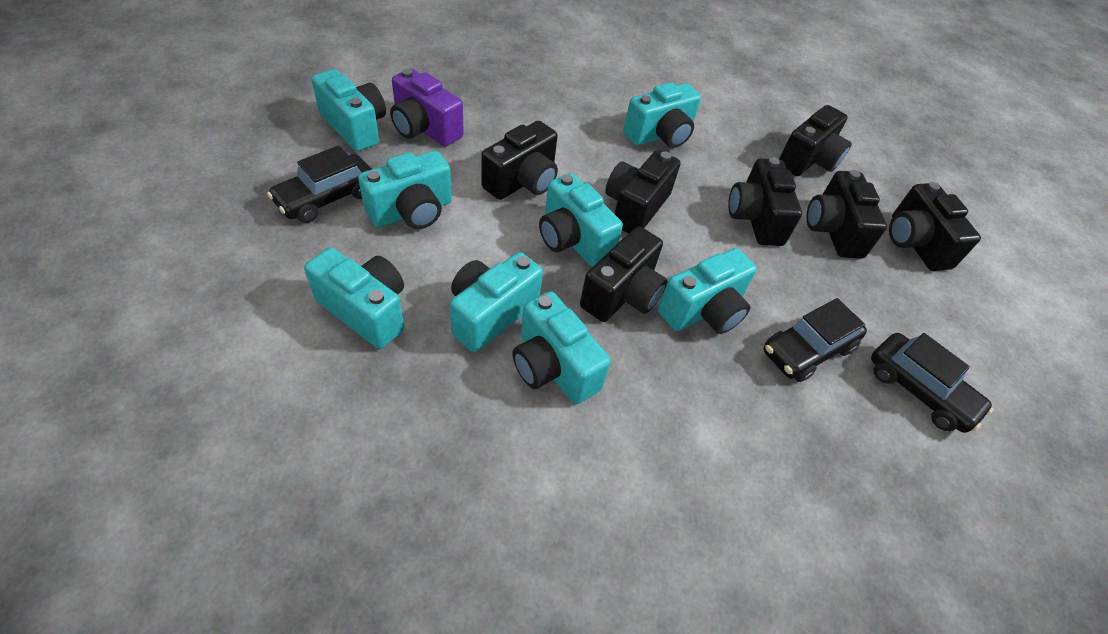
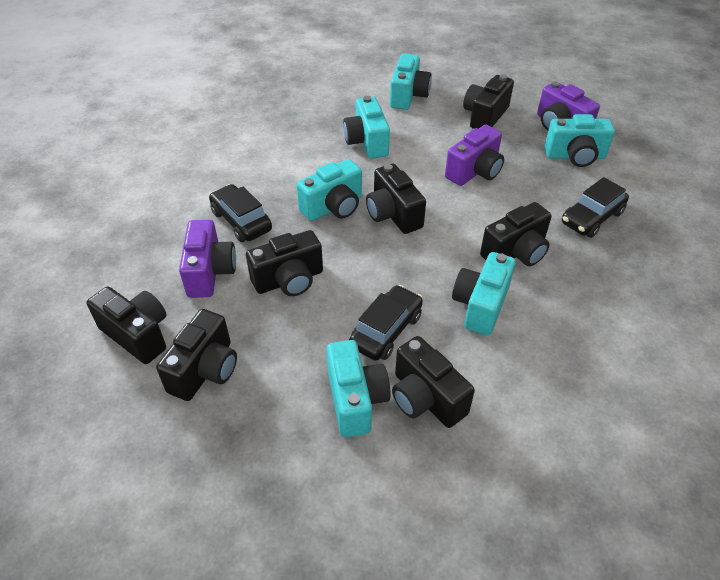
purple camera: [390,69,464,146] = 1 -> [179,220,236,298] [445,125,504,186] [537,82,600,130] = 3
turquoise camera: [304,248,404,349] [311,69,386,151] [358,151,452,229] [450,252,543,352] [512,291,611,404] [539,173,623,267] [623,82,701,148] [658,248,757,334] = 8 -> [297,159,362,221] [326,340,391,437] [343,96,390,159] [390,53,432,110] [452,252,516,336] [545,114,615,167] = 6

